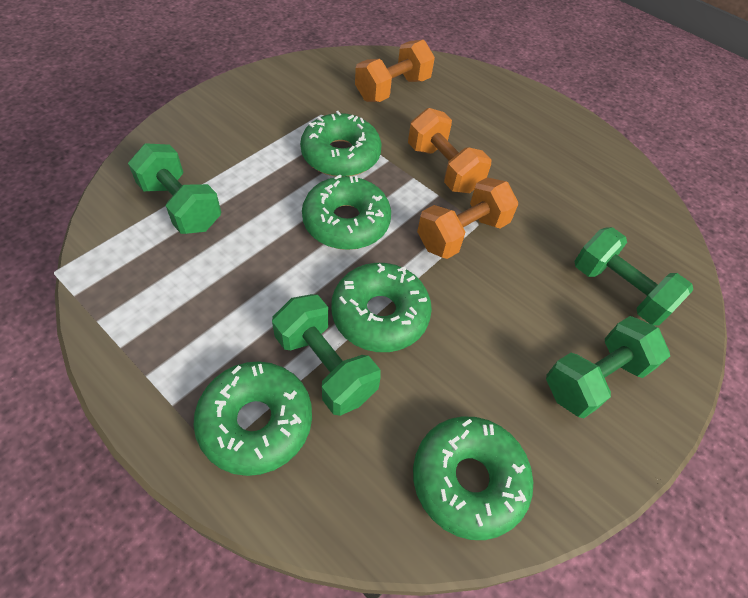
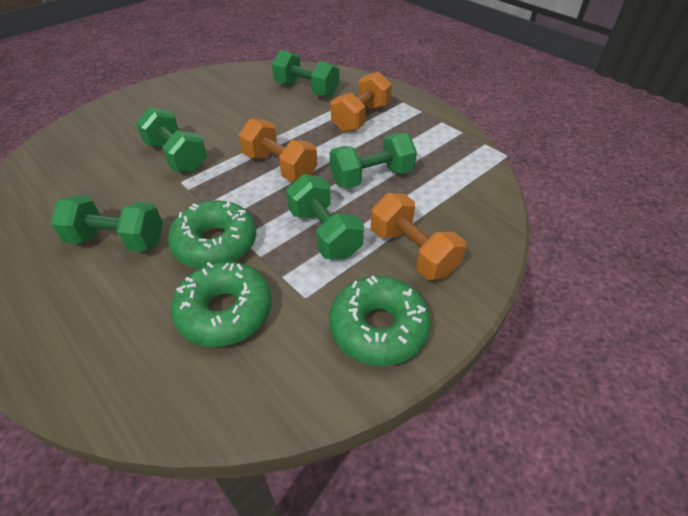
green donut: [193,361,312,476] [300,111,381,177] [302,175,391,250] [331,263,432,352] [413,416,533,540] = 5 -> [168,200,256,269] [171,262,272,347] [329,276,431,366] = 3
green dumbbell: [128,143,221,234] [272,294,381,416] [546,316,670,418] [574,227,693,326] = 4 -> [50,195,163,252] [136,107,207,172] [272,50,339,97] [286,174,364,260] [330,133,417,189] = 5

